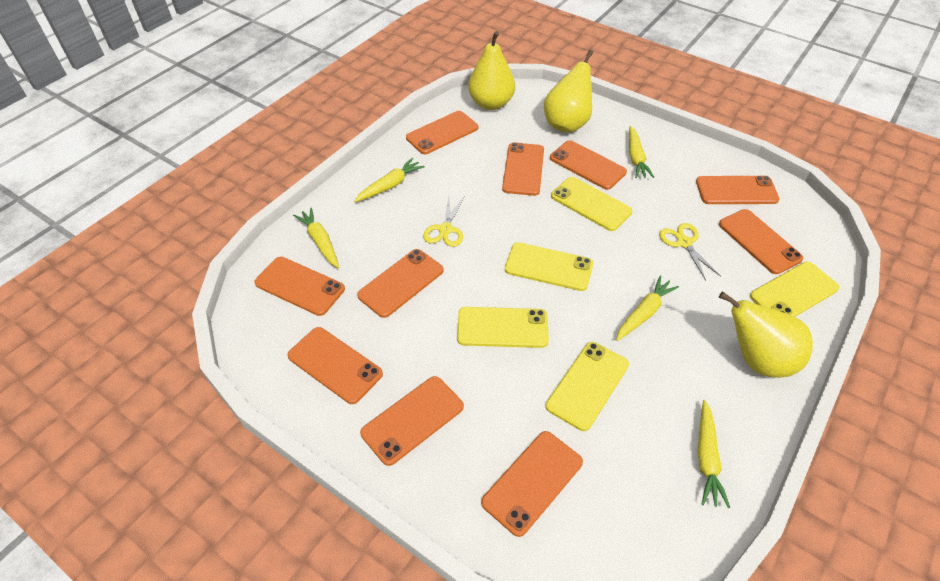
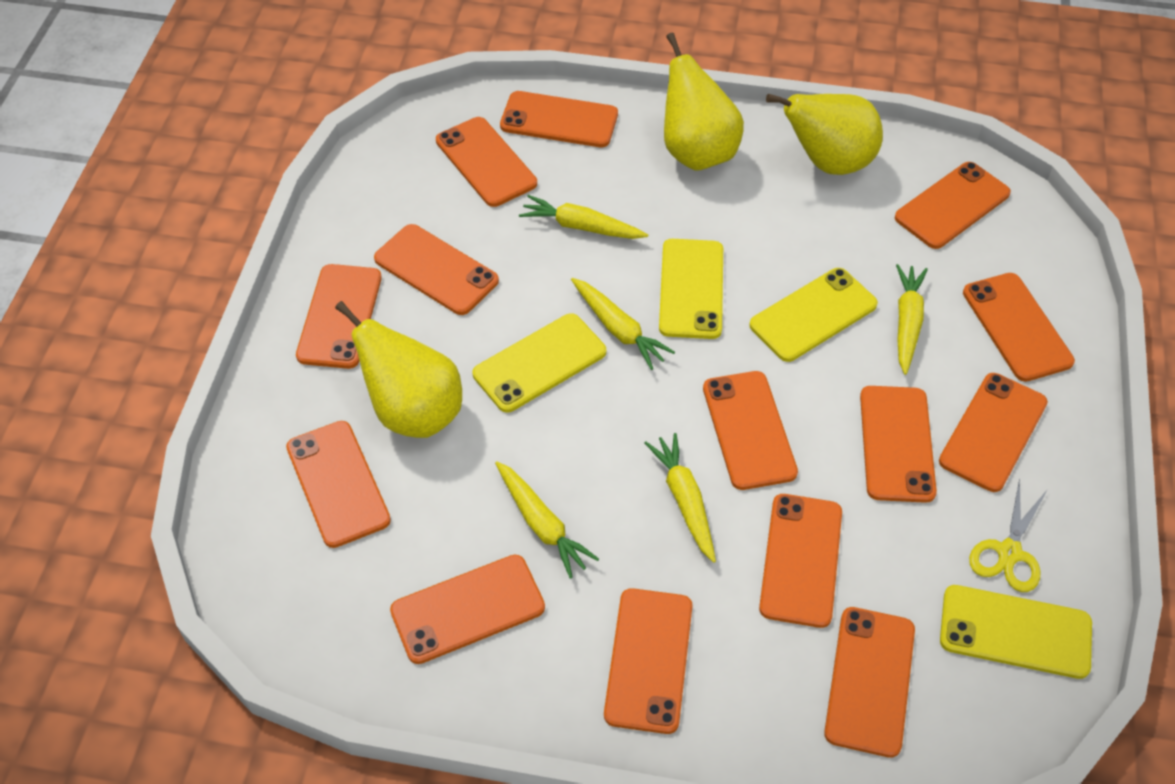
orange phone: [254,257,345,316] [287,327,383,404] [357,249,444,318] [360,376,464,466] [406,111,478,154] [481,431,583,537] [502,142,544,196] [550,140,627,190] [696,176,779,204] [719,209,803,274] = 10 -> [286,421,391,548] [296,264,382,369] [374,224,499,315] [390,555,545,664] [436,117,537,207] [500,91,618,147] [604,588,692,734] [703,371,798,490] [759,494,842,628] [824,607,915,758] [860,386,937,503] [895,162,1011,249] [939,373,1048,492] [963,273,1075,382] = 14
yellow phone: [457,307,549,348] [505,242,593,291] [546,342,629,431] [551,177,633,231] [750,262,839,317] = 5 -> [473,313,606,413] [659,239,723,339] [749,268,878,362] [940,585,1092,679] = 4
yellow scissors: [423,195,465,247] [659,223,721,280] = 2 -> [969,479,1048,592] = 1

